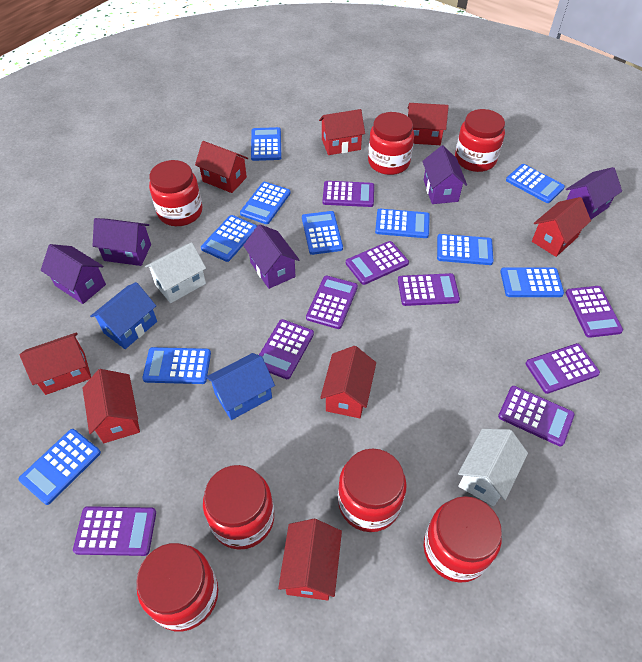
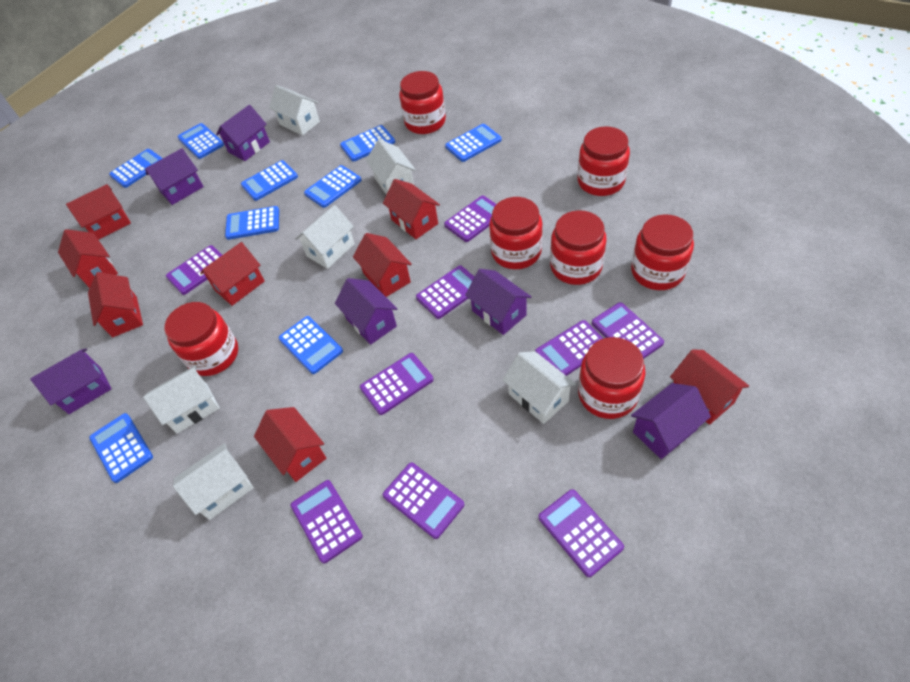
blue calculator: [19,429,101,505] [142,347,211,384] [201,215,257,262] [240,182,291,224] [251,127,281,161] [302,211,343,255] [375,209,430,238] [437,234,494,265] [500,267,564,297] [506,164,565,203] = 10 -> [89,413,153,483] [109,149,163,188] [178,123,224,159] [225,206,279,240] [241,160,298,201] [278,316,343,374] [304,165,362,208] [340,125,395,162] [445,124,502,162] = 9
blue house: [90,282,157,349] [206,353,275,420] = 2 -> none = 0
purple house: [41,244,106,304] [93,218,151,266] [243,224,299,289] [422,145,467,204] [566,167,622,219] = 5 -> [30,348,112,414] [145,148,204,205] [216,105,270,161] [335,278,397,345] [465,269,531,335] [631,383,711,459] = 6
white house: [145,242,206,303] [458,429,528,506] = 2 -> [143,365,220,434] [173,443,254,520] [269,85,320,136] [295,205,355,269] [366,139,416,195] [502,351,576,424] = 6

